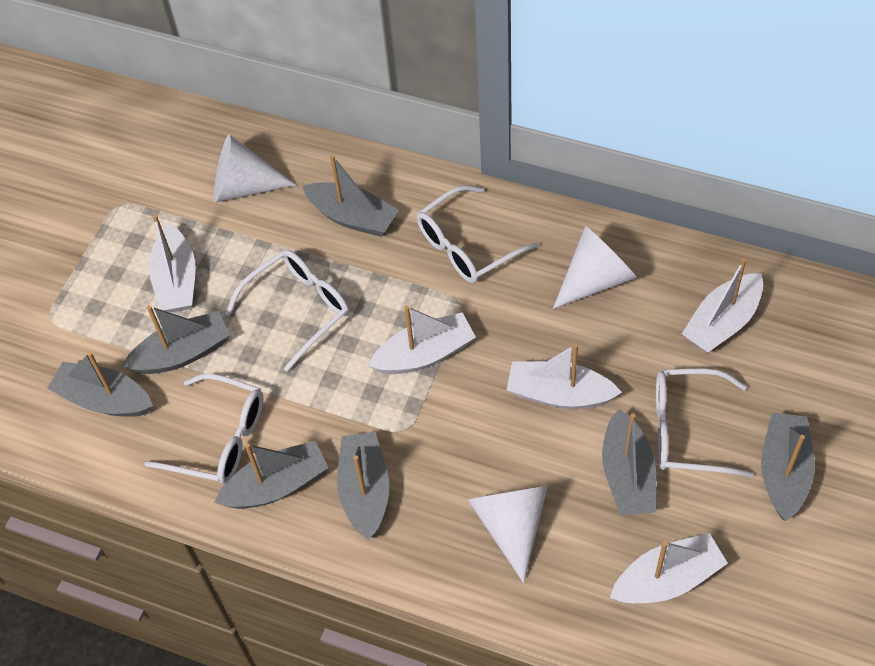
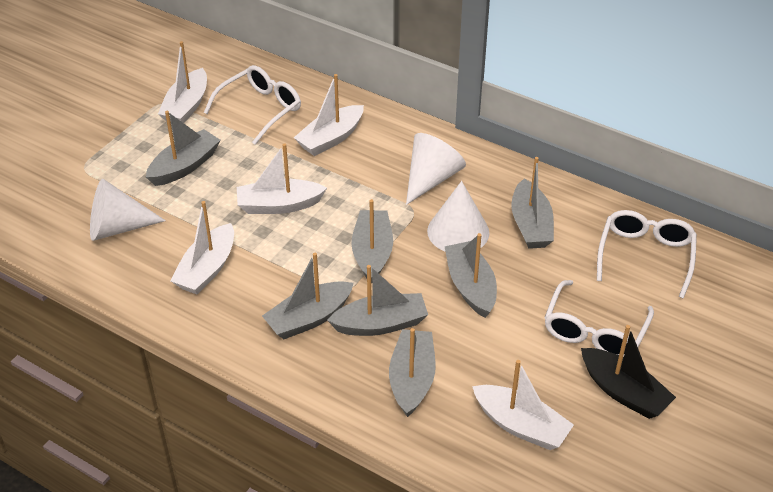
black boat: none = 0 -> [581,325,676,419] = 1
white glasses: [144,374,263,484] [225,250,349,372] [417,185,539,283] [656,369,754,478] = 4 -> [204,65,301,145] [544,280,654,357] [597,210,697,299] = 3

